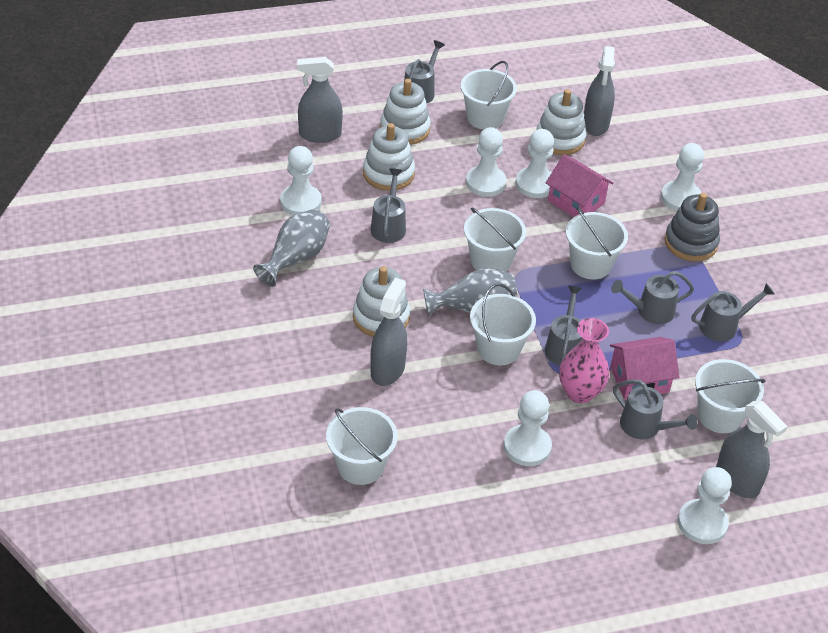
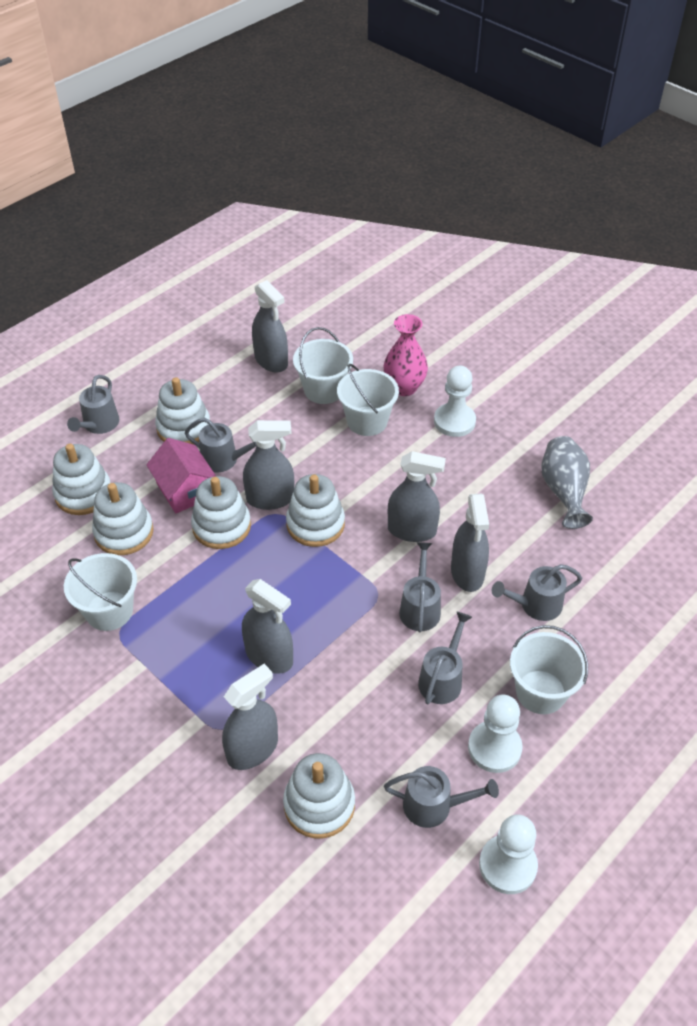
grey spray bottle: [297,57,343,143] [371,278,407,386] [584,46,615,136] [716,401,788,498] = 4 -> [222,664,278,770] [242,579,293,674] [243,420,294,510] [252,280,288,373] [388,451,446,542] [451,494,489,592] = 6
grey stacking toy: [664,193,720,261] = 1 -> none = 0
grey vase: [253,209,330,287] [423,268,517,317] = 2 -> [541,436,593,529] = 1
pink house: [546,154,614,217] [610,337,680,400] = 2 -> [146,438,216,513] = 1
white bucket: [326,407,398,485] [460,61,517,130] [464,207,526,272] [470,284,536,365] [566,207,628,280] [695,359,765,433] = 6 -> [64,553,137,631] [293,327,353,404] [337,364,399,436] [510,625,588,714] = 4
white pawn: [280,146,322,215] [466,127,507,197] [504,390,552,466] [516,129,554,198] [661,143,704,211] [678,467,732,544] = 6 -> [434,366,476,437] [468,694,523,773] [479,814,538,894] = 3
white stacking toy: [353,266,410,337] [363,123,415,191] [380,79,431,145] [536,89,587,155] = 4 -> [52,444,111,515] [92,482,154,555] [155,377,210,445] [191,476,251,549] [283,753,355,838] [286,474,345,547] = 6

